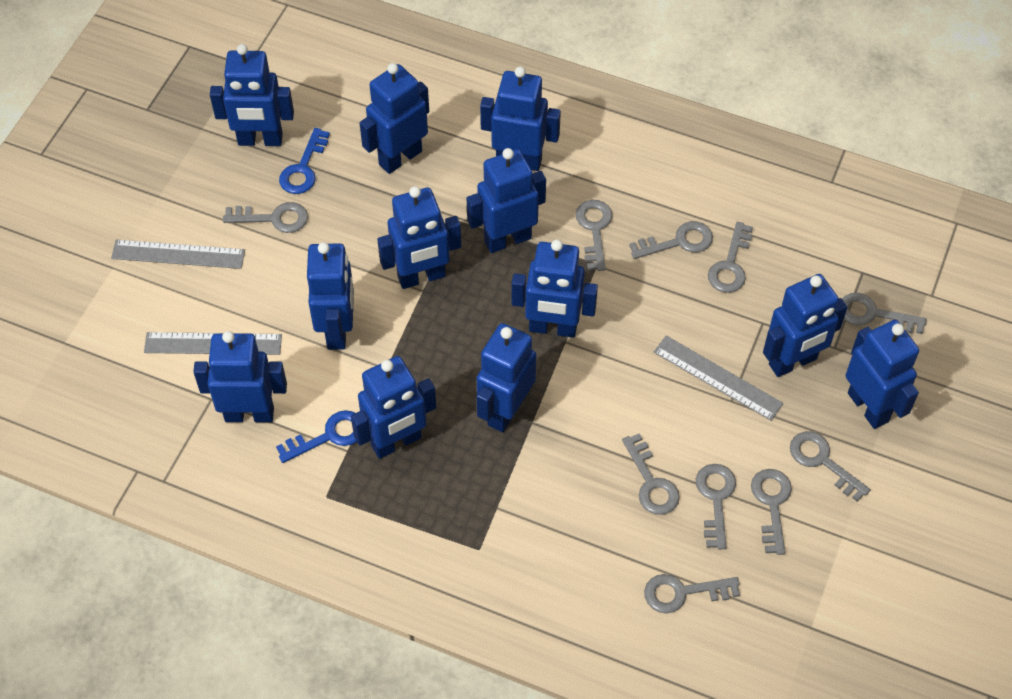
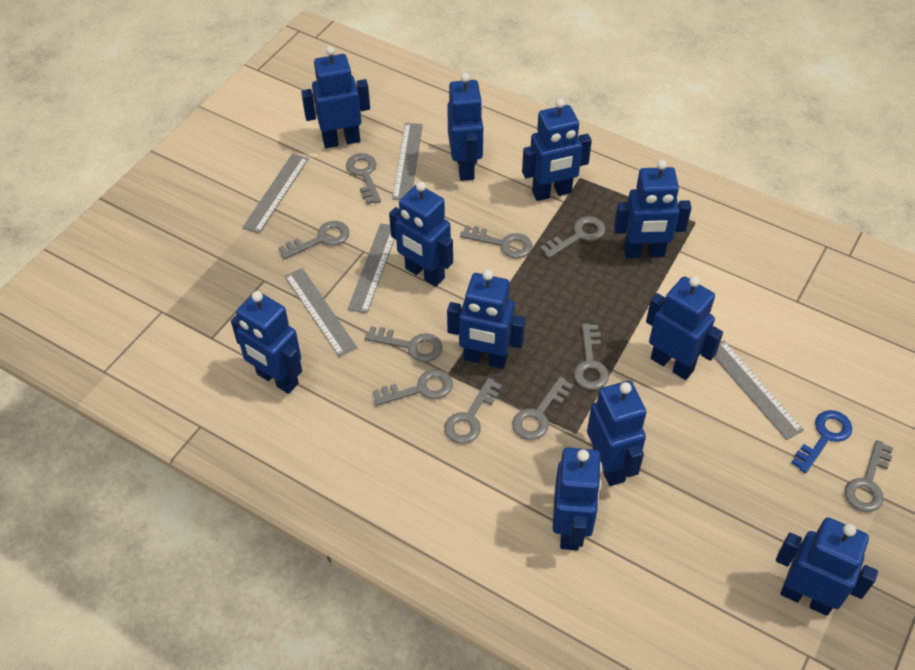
blue key: [276,410,357,463] [279,128,330,194] = 2 -> [792,410,852,473] = 1
blue robot: [193,331,287,422] [210,44,294,146] [307,242,354,350] [351,356,436,459] [360,63,429,174] [377,186,461,289] [467,148,546,253] [476,323,536,432] [480,66,561,171] [512,240,598,338] [763,274,848,377] [845,320,919,429] = 12 -> [231,291,302,394] [301,46,370,148] [389,181,453,287] [447,73,483,181] [447,270,525,369] [522,98,592,201] [552,448,602,550] [587,381,646,486] [614,160,691,258] [646,276,723,380] [776,518,878,616] = 11
grey ruler: [111,240,245,269] [144,332,282,355] [654,335,783,421] = 3 -> [242,154,309,233] [285,268,357,357] [348,223,395,314] [392,123,423,200] [714,341,804,440] = 5

